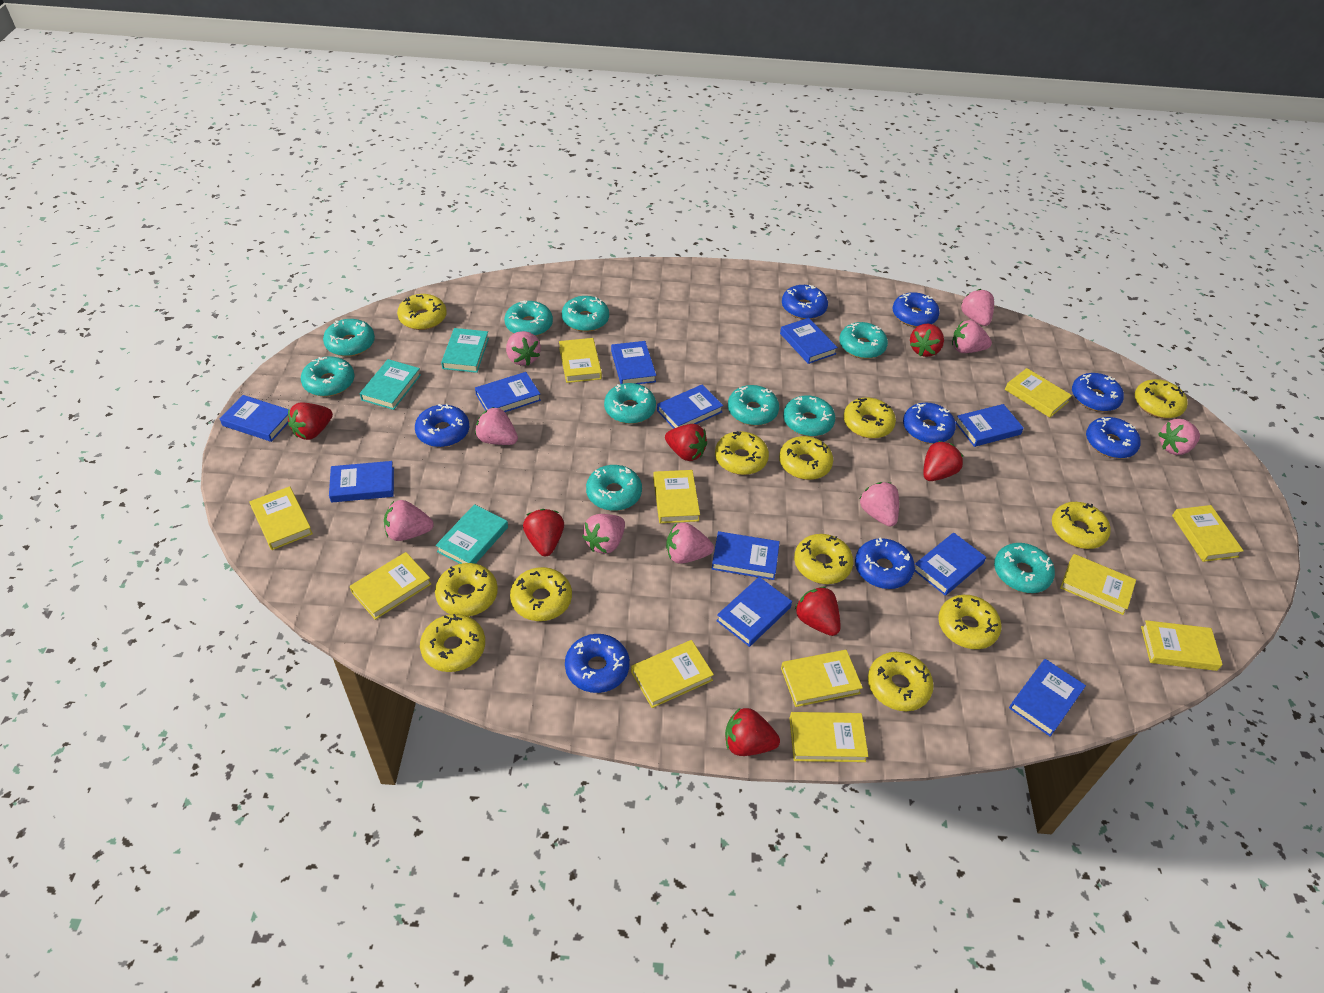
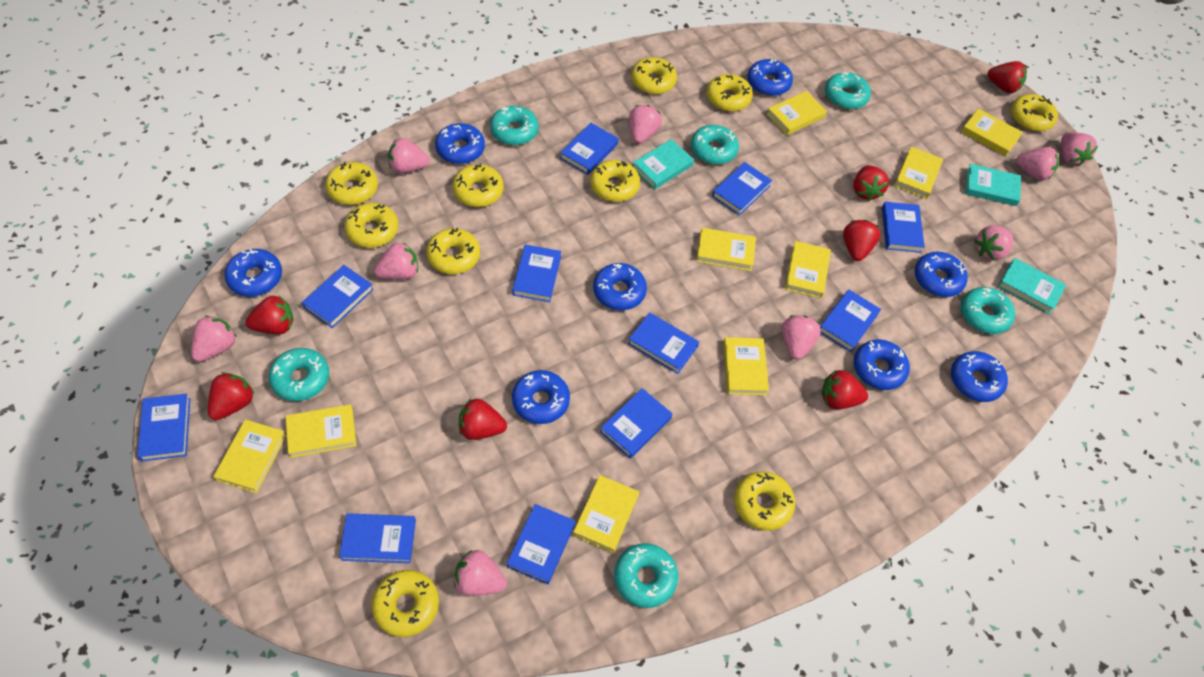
turquoise donut: [301,356,354,397] [323,319,375,357] [504,301,553,336] [562,296,609,332] [586,465,642,511] [604,383,656,424] [728,385,779,426] [783,395,835,436] [839,322,888,359] [994,543,1055,593] = 10 -> [269,348,329,401] [490,106,539,145] [614,544,678,608] [691,125,739,165] [825,72,871,109] [961,287,1015,334] = 6
yellow book: [249,486,313,550] [350,552,431,620] [559,338,602,383] [631,640,714,708] [653,470,700,523] [781,650,863,707] [789,712,868,762] [1005,368,1072,418] [1060,554,1136,615] [1141,620,1223,671] [1172,505,1244,562] = 11 -> [213,419,287,493] [286,404,357,458] [573,475,639,553] [697,228,756,271] [723,337,769,395] [767,91,827,135] [785,241,831,298] [894,147,943,199] [961,108,1023,156] = 9
yellow donut: [397,294,447,330] [420,614,485,672] [435,563,498,616] [510,567,572,621] [715,431,769,475] [779,436,833,480] [794,534,853,584] [843,397,896,439] [868,652,934,711] [938,595,1001,649] [1052,502,1111,549] [1135,379,1188,418] = 12 -> [325,162,378,205] [345,203,398,248] [372,570,439,637] [426,228,480,274] [453,163,504,207] [590,160,640,202] [631,57,677,94] [707,74,753,112] [734,472,795,531] [1011,94,1058,132] = 10

